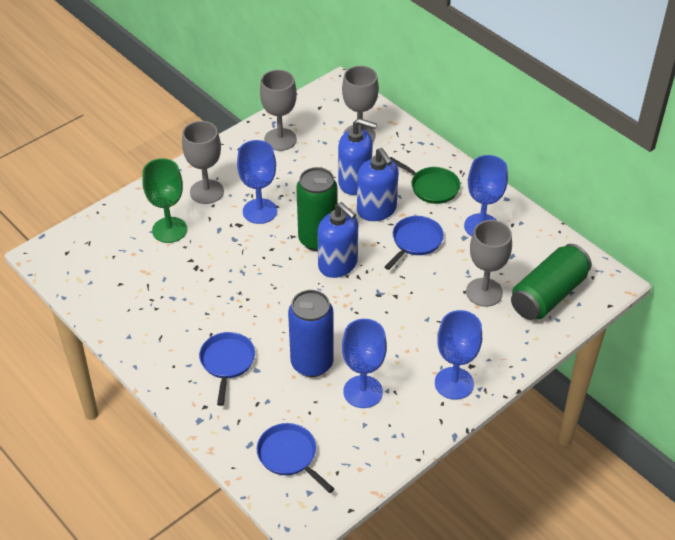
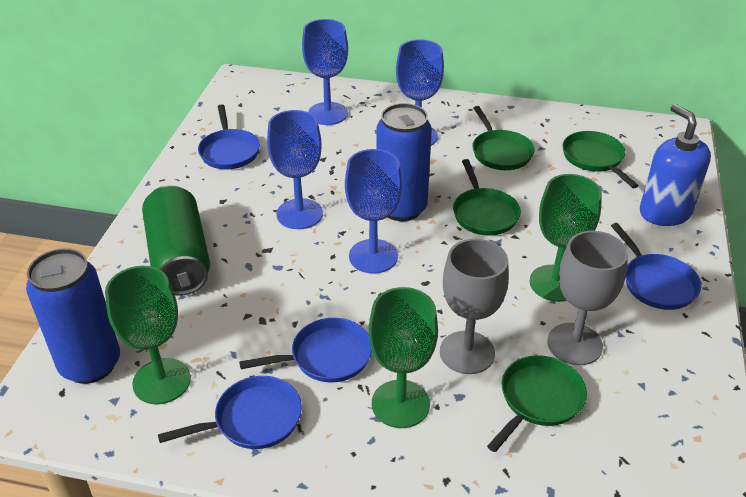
blue can: [288,290,334,377] = 1 -> [26,248,120,384] [376,103,432,221] = 2
blue pan: [199,332,255,406] [257,423,334,493] [385,216,444,270] = 3 -> [158,376,302,449] [198,104,260,169] [239,318,372,383] [611,223,701,310] = 4
blue soap dispenser: [317,202,358,278] [338,118,377,195] [357,148,399,221] = 3 -> [640,104,711,226] = 1
green can: [296,167,337,251] [511,244,592,320] = 2 -> [142,185,210,296] = 1
green goblet: [142,158,187,243] = 1 -> [105,266,191,404] [369,287,438,428] [530,174,602,302] = 3
green pan: [390,157,460,204] = 1 -> [453,159,521,236] [472,106,534,170] [487,355,587,452] [562,131,639,188] = 4
grey goblet: [182,121,224,204] [260,70,297,151] [342,66,379,142] [466,220,512,307] = 4 -> [440,239,509,374] [547,231,628,365] = 2

